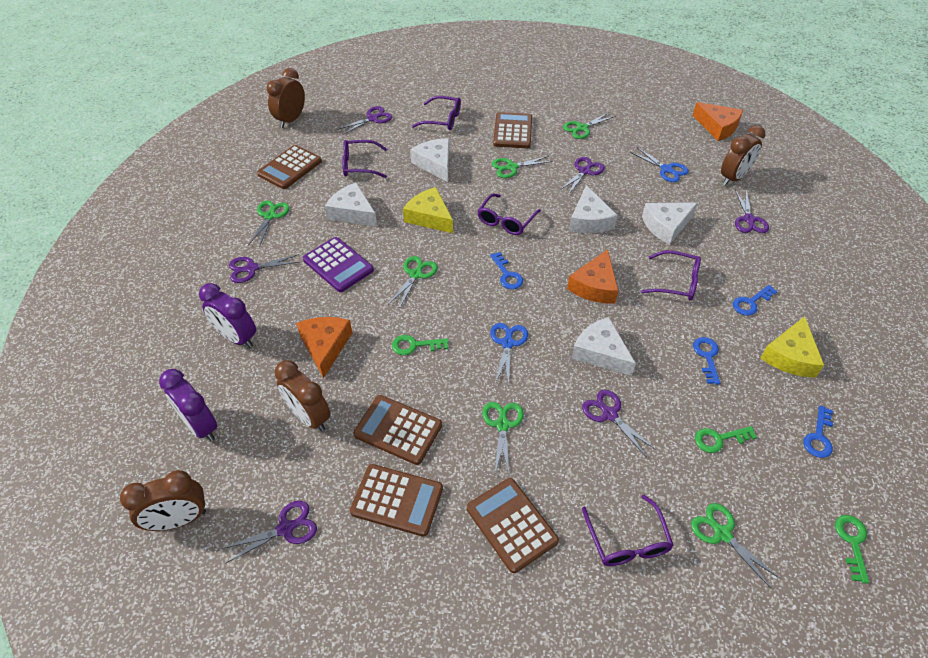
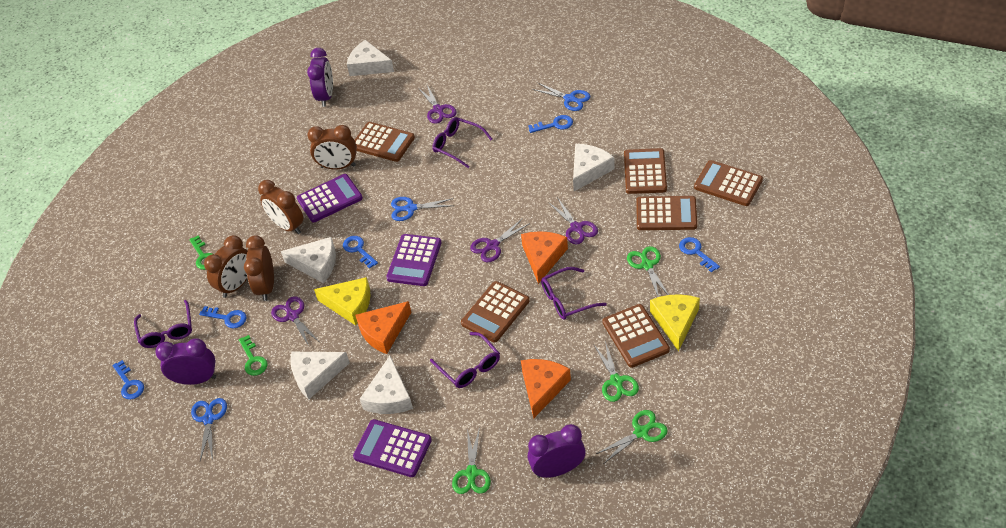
blue key: [490,252,523,289] [693,337,720,385] [733,285,778,315] [803,405,833,458] = 4 -> [112,360,144,400] [199,306,247,328] [343,236,378,269] [528,115,573,133] [679,237,720,272] = 5
blue scissors: [490,323,528,386] [630,148,689,182] = 2 -> [191,398,227,461] [391,197,454,221] [532,83,590,111] = 3
brown calculator: [257,145,322,189] [350,464,443,537] [353,395,442,465] [467,478,559,573] [493,112,532,148] = 5 -> [355,122,415,162] [461,281,529,342] [602,304,670,368] [624,148,667,194] [636,196,697,230] [694,160,763,206] = 6
green key: [392,335,449,355] [695,426,757,453] [835,515,869,584] = 3 -> [189,235,212,270] [239,335,267,376] = 2
green scissors: [248,201,290,247] [388,256,438,309] [482,402,524,473] [492,156,553,178] [563,112,615,139] [691,503,781,588] = 6 -> [452,427,491,494] [594,341,639,402] [596,410,668,463] [627,246,669,297] = 4
purple calculator: [303,237,374,292] = 1 -> [297,174,363,223] [353,419,432,477] [386,234,442,286] = 3
purple clock: [159,369,217,441] [199,283,256,348] = 2 -> [155,338,216,385] [307,48,333,107] [528,424,586,478] = 3
purple glasses: [342,140,387,178] [412,96,461,130] [478,194,541,235] [582,495,673,566] [641,250,701,301] = 5 -> [134,300,192,348] [430,332,500,388] [432,117,492,168] [541,267,607,320] = 4
purple scissors: [221,501,317,563] [229,254,299,283] [337,106,392,135] [560,157,605,195] [582,390,656,456] [735,190,769,233] = 6 -> [271,296,318,346] [418,85,456,124] [470,218,530,262] [548,197,598,244] = 4

